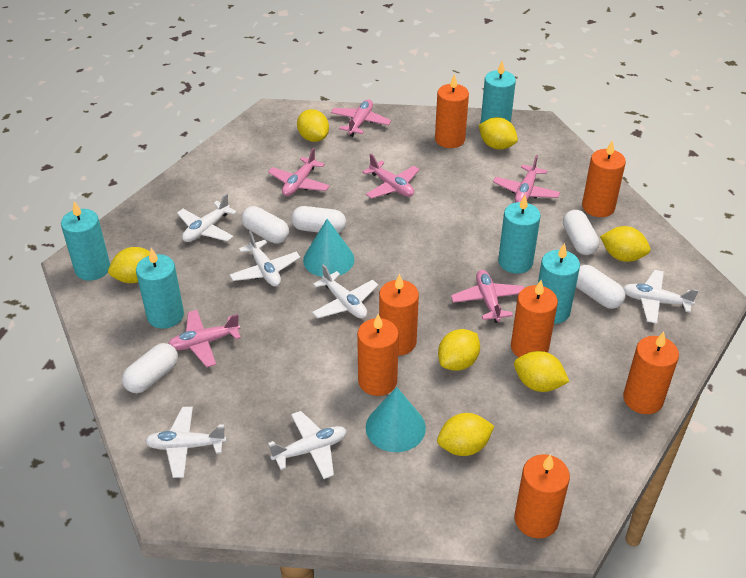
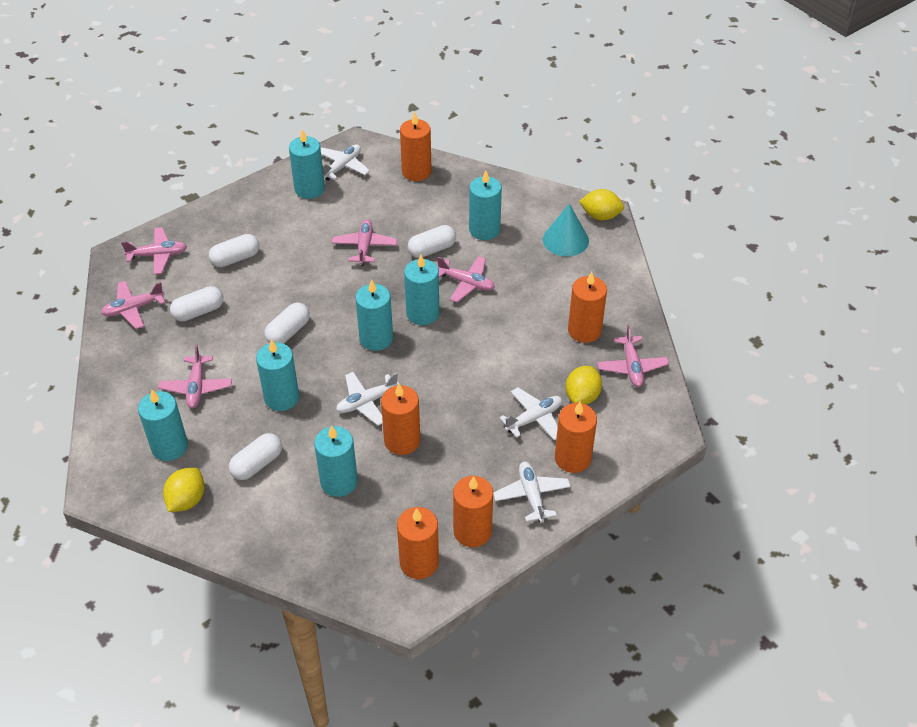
orange candle: [357,314,399,396] [379,274,419,356] [435,74,469,148] [511,280,558,358] [514,454,570,539] [582,140,626,217] [623,332,679,414] = 7 -> [381,384,420,455] [397,507,439,579] [400,112,432,181] [453,476,493,547] [555,402,597,473] [568,272,607,343] = 6
turquoise candle: [61,201,110,281] [136,248,184,329] [481,61,516,123] [498,195,541,274] [538,243,580,324] = 5 -> [138,390,188,461] [256,339,299,411] [289,129,325,199] [314,425,358,497] [355,279,393,351] [404,255,439,325] [469,171,502,240] = 7
turquoise cone: [303,219,355,277] [366,387,426,452] = 2 -> [543,204,589,257] = 1
white plane: [145,407,227,478] [177,193,237,242] [230,231,300,287] [268,411,347,479] [312,264,378,319] [623,270,699,324] = 6 -> [321,144,370,181] [336,372,399,426] [493,462,571,523] [499,388,562,441] = 4
yellow lemon: [108,247,150,283] [297,109,329,142] [437,413,494,456] [438,329,480,371] [479,117,518,149] [514,351,570,392] [600,226,651,262] = 7 -> [163,468,205,512] [566,366,602,404] [579,189,624,220] = 3

